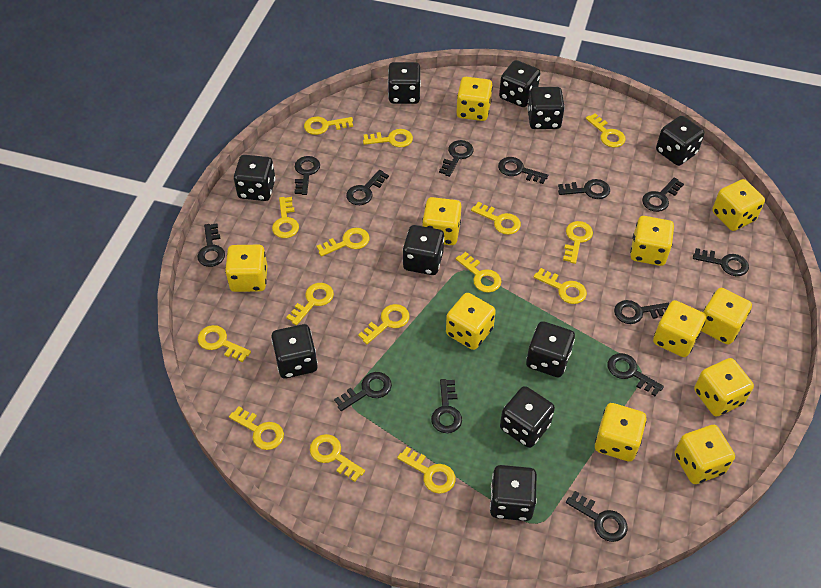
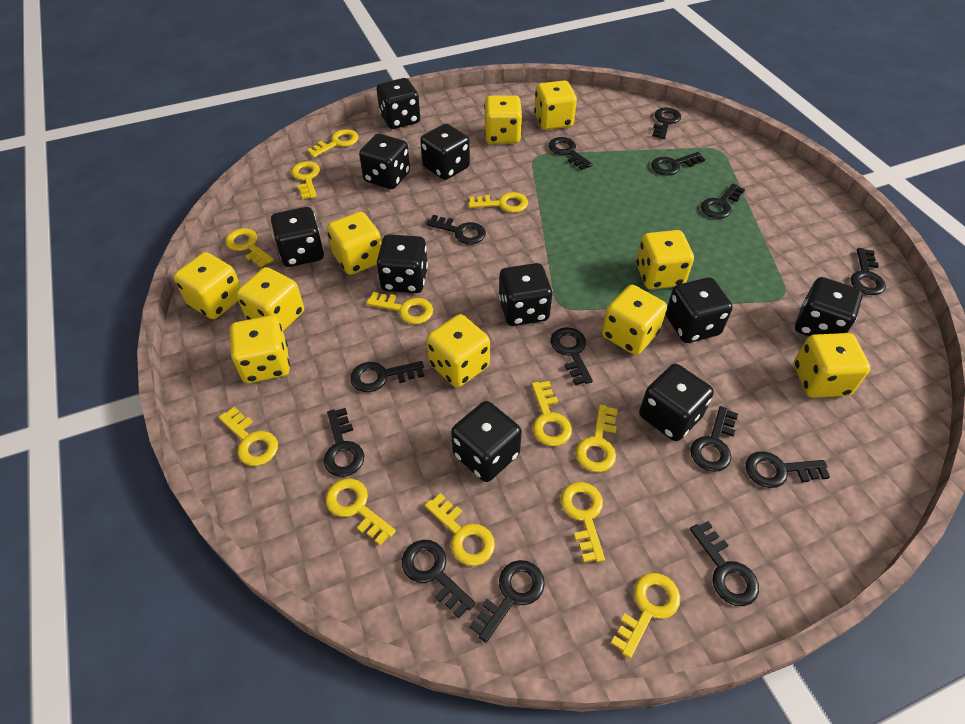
black key: [197,224,225,267] [295,156,320,195] [334,372,392,411] [346,170,389,205] [431,379,462,433] [439,140,473,177] [498,157,548,184] [558,179,610,199] [566,491,628,542] [607,353,664,396] [614,300,669,324] [642,177,684,212] [693,248,749,276] = 13 -> [324,408,364,477] [350,361,424,392] [402,540,475,619] [426,215,486,244] [469,560,545,643] [548,137,593,170] [550,327,593,385] [651,152,705,176] [652,107,681,139] [690,406,738,472] [690,521,759,606] [701,184,745,219] [745,451,830,488] [851,248,886,295] = 14
yellow dice: [225,245,268,292] [422,197,461,245] [446,293,496,350] [456,77,493,121] [595,403,647,462] [630,216,674,266] [653,300,706,357] [675,425,735,484] [694,358,754,417] [701,288,752,345] [712,179,765,231] = 11 -> [173,252,241,319] [230,316,290,383] [236,267,304,331] [327,212,381,275] [426,314,490,387] [484,95,522,144] [534,80,577,130] [602,285,667,355] [636,230,694,289] [794,333,870,398] = 10
yellow key: [198,325,251,362] [229,406,284,450] [272,197,299,238] [286,283,334,325] [304,116,353,135] [310,434,365,482] [316,228,370,257] [358,304,410,344] [363,129,413,147] [397,447,455,494] [456,252,501,293] [471,202,521,235] [534,268,587,304] [563,221,593,264] [586,113,626,148] = 15 -> [218,406,278,466] [225,228,274,268] [291,161,320,199] [307,129,359,158] [325,479,396,545] [366,292,433,324] [425,493,495,566] [468,192,528,213] [532,381,572,446] [561,482,605,562] [576,404,618,472] [611,573,680,658] = 12

